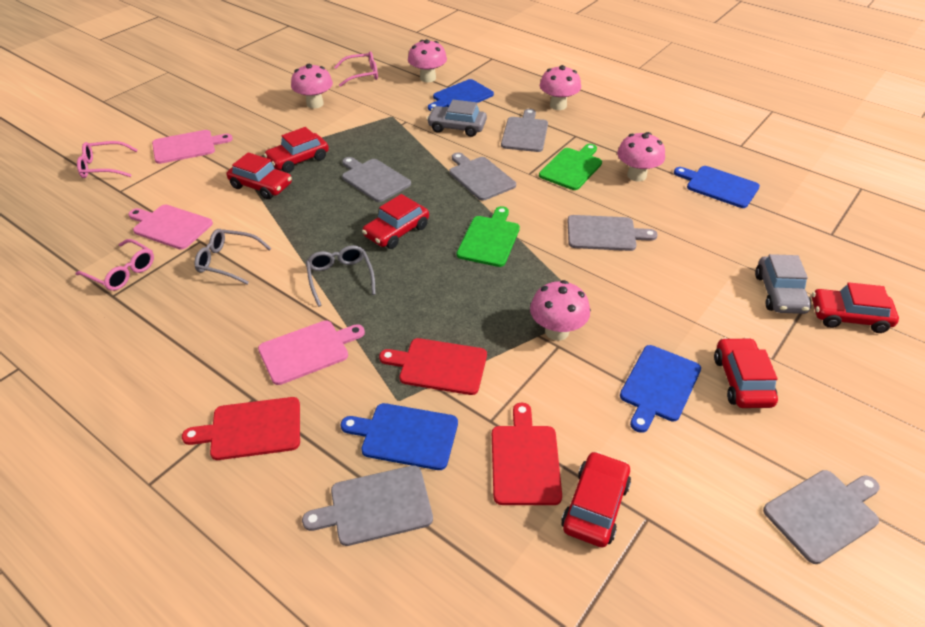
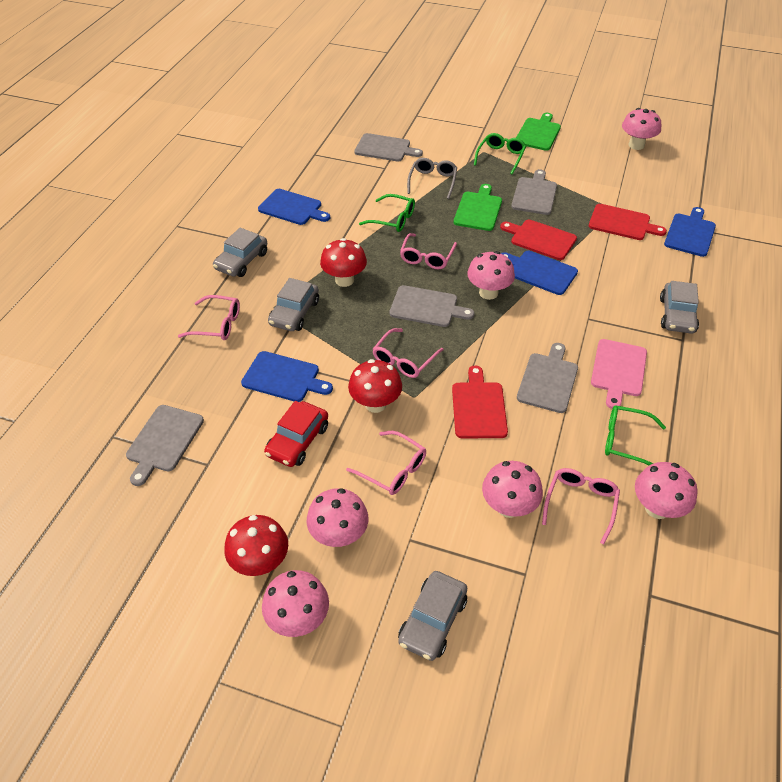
green glasses: none = 0 -> [359,194,415,232] [474,133,526,174] [605,405,666,466] = 3
grey car: [427,100,487,137] [755,254,811,314] = 2 -> [213,228,267,277] [268,278,319,331] [398,571,467,661] [660,281,699,334] = 4
grey cutting board: [302,465,433,546] [342,157,411,202] [449,152,516,201] [501,109,548,152] [568,215,658,251] [763,470,880,564] = 6 -> [126,405,204,486] [354,133,423,162] [389,285,475,327] [511,169,557,215] [517,343,578,413] = 5
grey glasses: [194,229,271,285] [306,245,376,307] = 2 -> [407,158,457,199] = 1
pink cutting board: [128,205,213,250] [152,130,233,164] [258,320,365,385] = 3 -> [591,339,647,409] = 1
pink glasses: [75,239,154,291] [77,141,138,178] [334,51,378,87] = 3 -> [178,295,240,340] [346,431,426,495] [373,328,444,378] [400,233,457,269] [542,468,620,544] = 5
pink mushroom: [291,64,333,108] [408,39,447,82] [530,280,590,341] [540,65,581,110] [617,132,665,181] = 5 -> [262,570,329,637] [307,488,368,547] [467,251,515,300] [482,461,543,518] [622,108,661,150] [635,462,698,519] = 6
red car: [227,152,292,199] [264,127,329,173] [362,194,429,249] [561,451,631,547] [714,337,778,408] [812,282,899,333] = 6 -> [264,401,328,467] = 1
red mushroom: none = 0 -> [224,515,288,576] [320,238,367,287] [348,359,402,413] = 3

